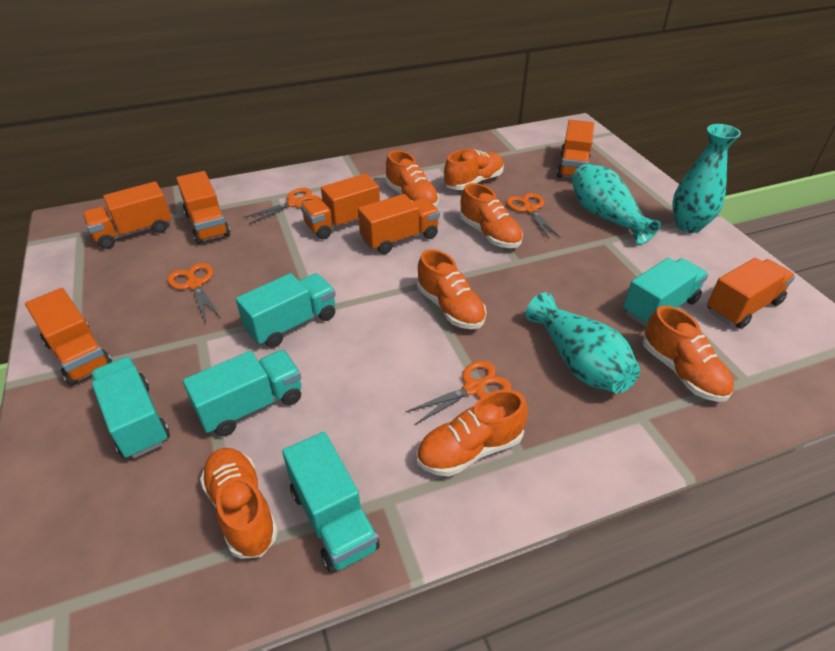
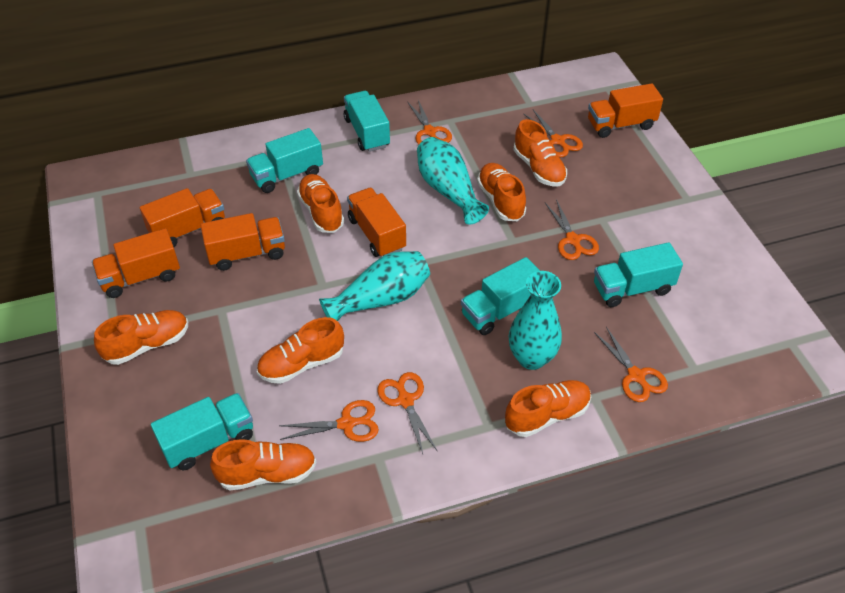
orange scissors: [167,263,221,322] [243,188,321,224] [405,361,512,425] [506,193,561,239] = 4 -> [279,400,379,442] [377,372,437,454] [408,100,452,145] [524,110,583,157] [545,199,599,260] [594,327,668,402] = 6
orange truck: [25,288,112,386] [82,182,172,249] [176,171,230,244] [300,174,380,239] [358,194,440,254] [557,119,594,178] [707,258,795,329] = 7 -> [92,228,180,298] [140,188,225,247] [200,213,285,271] [347,188,406,257] [588,83,663,138] = 5

